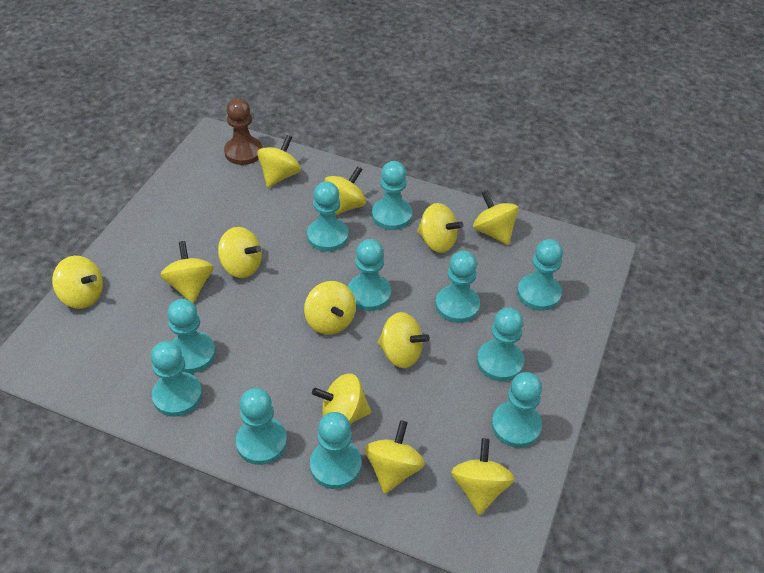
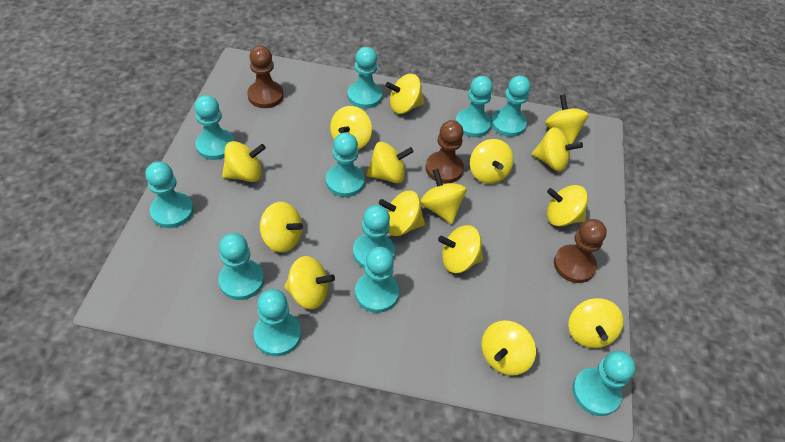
brown pawn: [224,98,262,165] = 1 -> [247,46,284,108] [425,120,464,183] [554,219,607,283] = 3
yellow spinning top: [52,256,103,309] [160,241,214,303] [218,227,262,278] [257,135,301,188] [304,281,356,335] [312,373,371,424] [324,166,366,215] [365,420,425,494] [377,312,430,368] [417,203,463,253] [451,438,514,515] [473,190,519,245] = 12 -> [222,141,266,182] [260,202,303,252] [284,256,335,309] [330,106,372,150] [366,142,414,183] [379,191,425,236] [385,74,424,114] [421,169,466,224] [438,225,483,273] [470,139,514,184] [481,320,536,376] [532,127,583,171] [545,94,589,144] [547,185,588,226] [568,298,624,348] = 15

